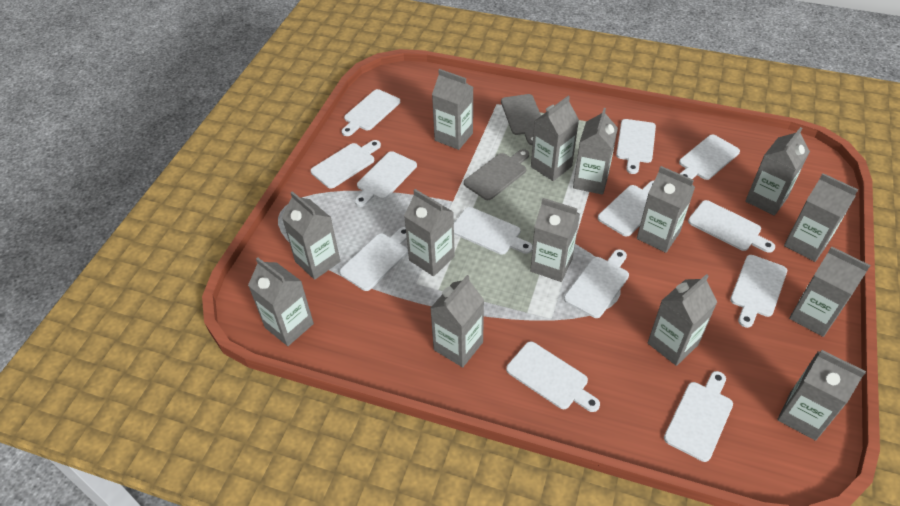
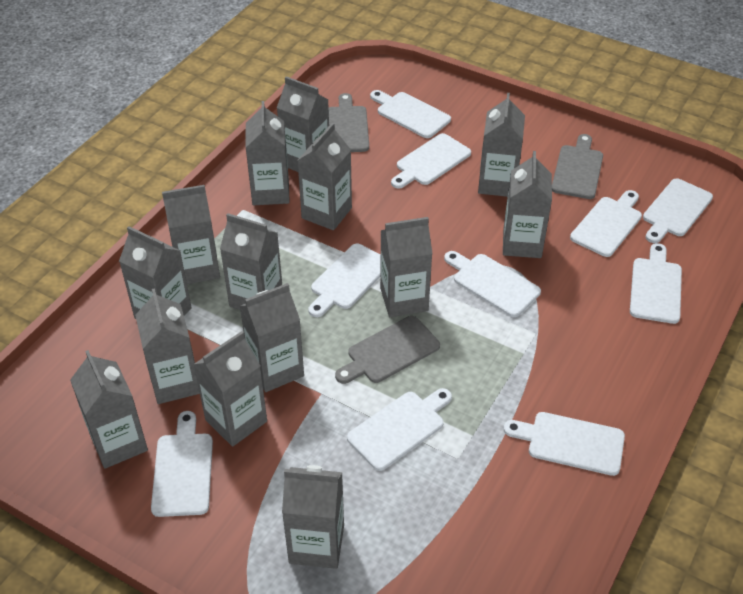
grey cutting board: [464,149,529,200] [501,94,541,145] = 2 -> [329,93,369,152] [335,316,440,384] [552,134,603,199] = 3
white cutting board: [311,140,381,189] [339,227,408,291] [342,89,400,136] [355,151,417,207] [454,207,533,255] [506,341,600,412] [564,249,629,318] [598,181,654,237] [616,119,656,174] [664,371,733,462] [679,135,740,180] [688,200,775,253] [730,255,787,328] = 13 -> [151,411,213,517] [308,244,381,317] [347,388,452,471] [370,90,451,138] [391,133,471,189] [444,251,541,317] [504,412,625,476] [570,190,642,257] [630,243,682,324] [643,178,713,243] = 10

